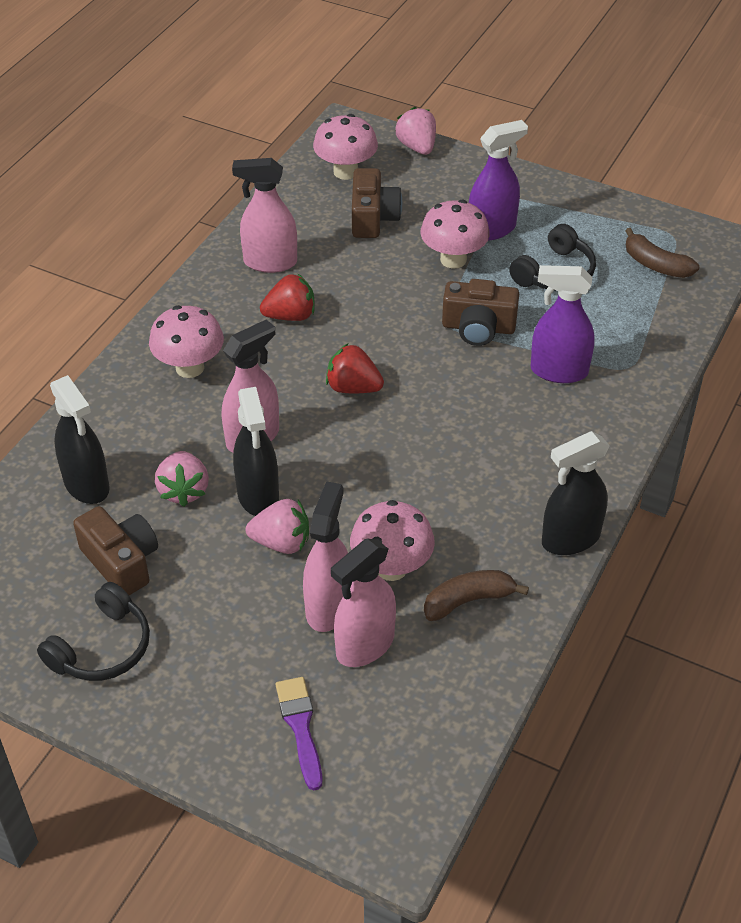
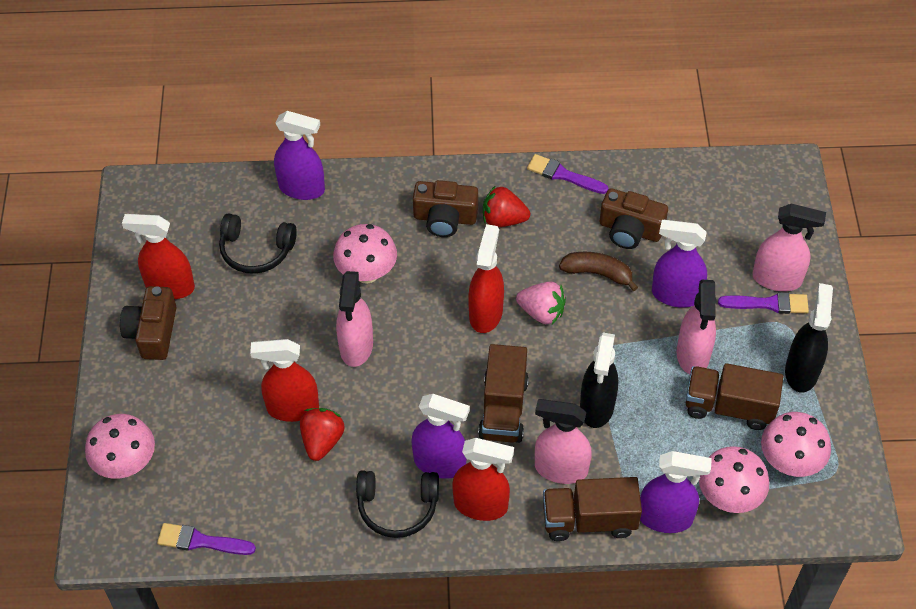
black spray bottle: [50,375,110,504] [233,387,279,516] [542,431,610,555] = 3 -> [580,333,618,428] [785,283,833,393] = 2
brown banana: [424,570,529,621] [625,228,699,278] = 2 -> [559,252,638,291] = 1
brown truck: none = 0 -> [478,344,529,443] [543,477,642,541] [686,363,783,430] = 3
pink strawberry: [155,451,209,507] [245,499,309,554] [395,107,436,155] = 3 -> [516,281,566,324] = 1
purple brush: [275,677,323,791] = 1 -> [157,523,256,555] [527,154,608,194] [718,292,809,314] = 3
purple spray bottle: [469,120,528,241] [531,265,595,383] = 2 -> [274,111,325,200] [411,394,470,479] [640,451,712,533] [652,220,707,307] = 4
red spray bottle: none = 0 -> [122,214,195,299] [250,339,319,422] [452,438,514,521] [468,224,504,333] = 4

